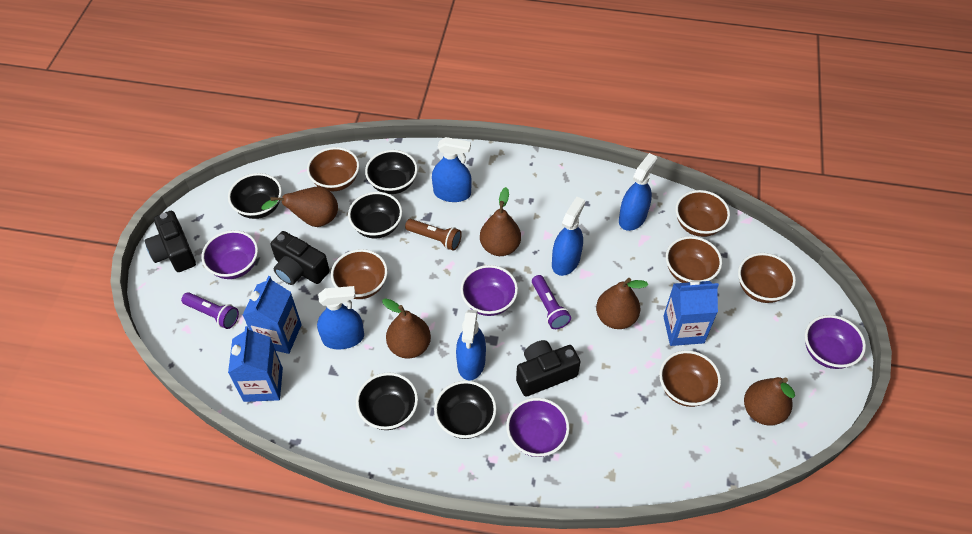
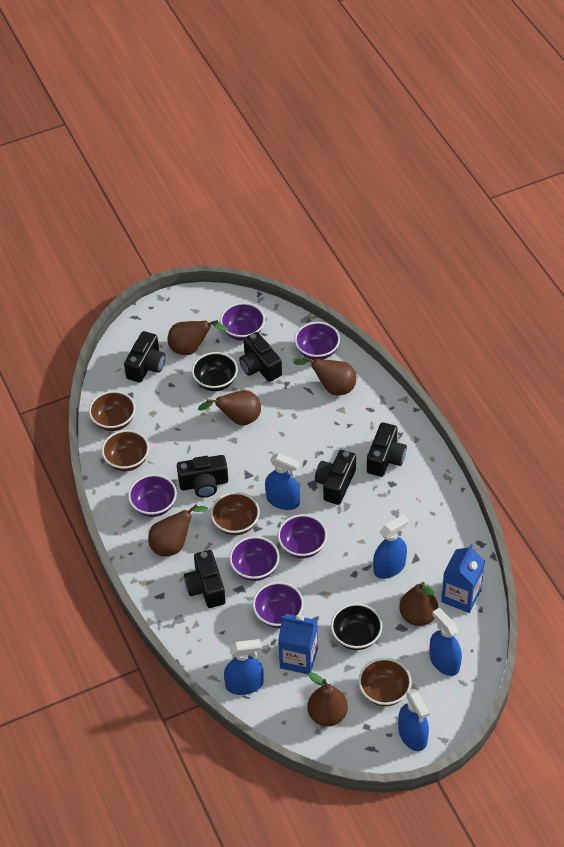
black bowl: [228,173,282,219] [348,192,402,239] [356,372,418,430] [365,150,418,194] [434,381,497,439] = 5 -> [192,352,238,391] [331,603,383,650] = 2
black camera: [145,211,196,272] [271,231,330,285] [516,340,581,397] = 3 -> [124,331,166,383] [177,455,228,498] [184,550,226,608] [239,332,282,382] [315,450,356,505] [367,422,407,477] = 6
blue carton: [228,326,283,402] [243,276,302,354] [663,280,719,346] = 3 -> [278,614,318,674] [441,544,485,613] = 2
brown bowl: [307,147,360,191] [331,249,388,299] [659,350,721,407] [666,236,722,283] [676,190,730,237] [738,253,796,303] = 6 -> [89,391,136,431] [101,430,149,471] [210,492,260,535] [358,658,412,706] = 4
brown flashlight: [405,219,462,251] = 1 -> none = 0
brown pear: [261,187,338,227] [382,298,431,359] [480,187,521,256] [596,278,648,329] [744,377,795,426] = 5 -> [148,504,208,557] [167,320,228,355] [198,390,261,426] [294,357,356,395] [307,672,348,726] [399,582,438,626] = 6
purple bowl: [201,230,258,279] [460,265,518,316] [506,398,570,457] [805,315,866,369] = 4 -> [128,474,177,517] [220,303,265,341] [229,536,280,581] [252,582,304,628] [278,514,327,558] [294,322,340,360] = 6
purple flashlight: [181,292,239,329] [532,275,571,329] = 2 -> none = 0

